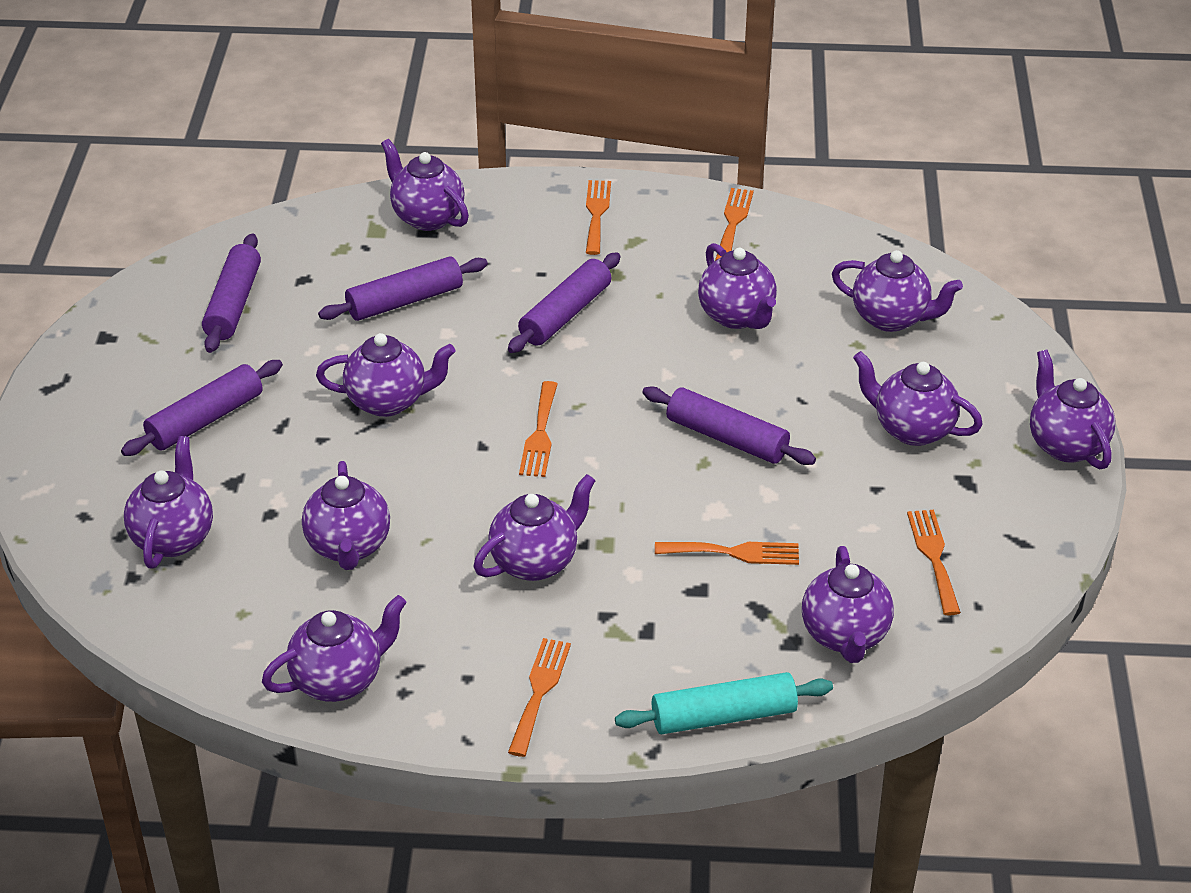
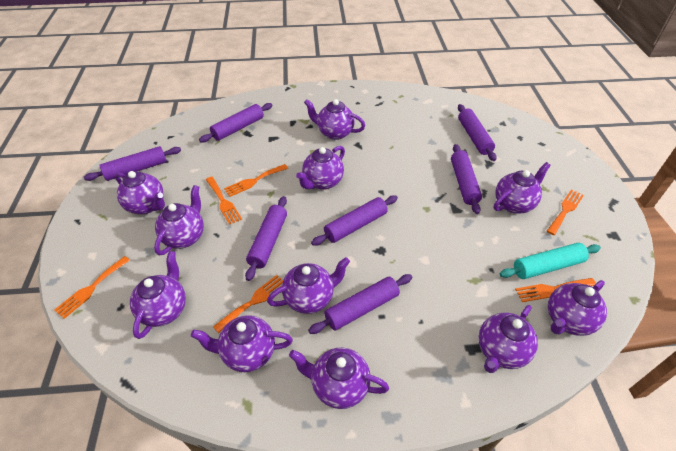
purple rolling pin: [121,360,283,456] [202,233,261,353] [318,256,488,321] [508,252,620,353] [642,387,816,465] = 5 -> [84,146,181,181] [199,103,273,142] [245,196,287,281] [308,274,412,334] [311,195,398,246] [451,144,482,214] [458,104,497,161] = 7

